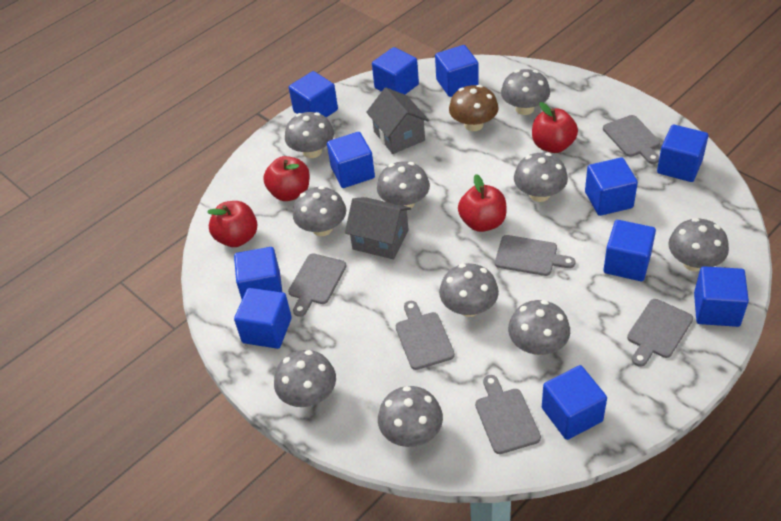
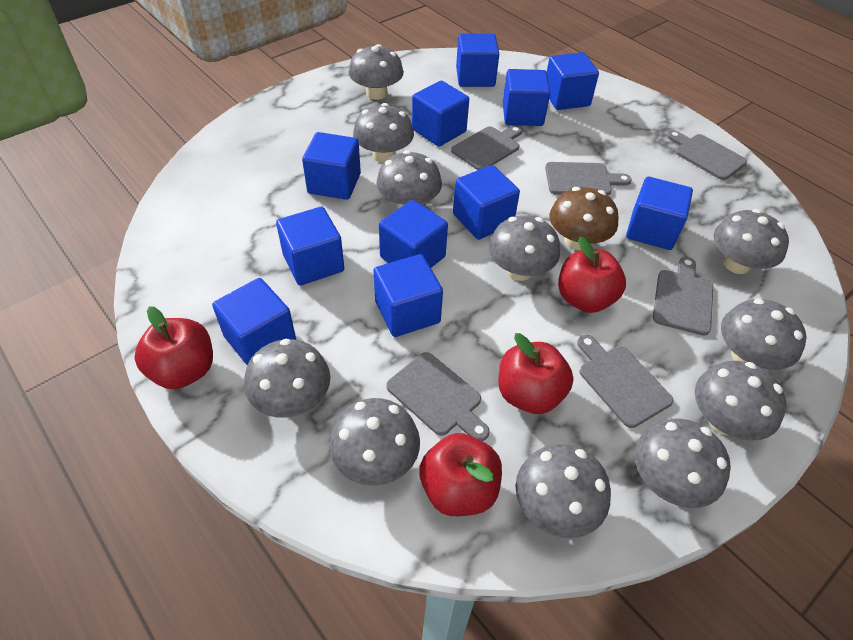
grey house: [345,197,411,259] [366,88,429,154] = 2 -> none = 0
grey mushroom: [274,350,336,407] [285,112,334,158] [293,186,346,236] [377,161,430,208] [378,386,443,447] [439,263,499,317] [501,69,550,115] [508,300,570,355] [514,153,568,202] [668,218,729,272] = 10 -> [244,339,330,418] [329,398,420,486] [349,44,404,100] [353,103,414,163] [376,150,442,209] [489,215,560,281] [516,444,611,538] [635,418,731,508] [695,361,786,441] [714,209,789,274] [721,299,807,370] = 11

